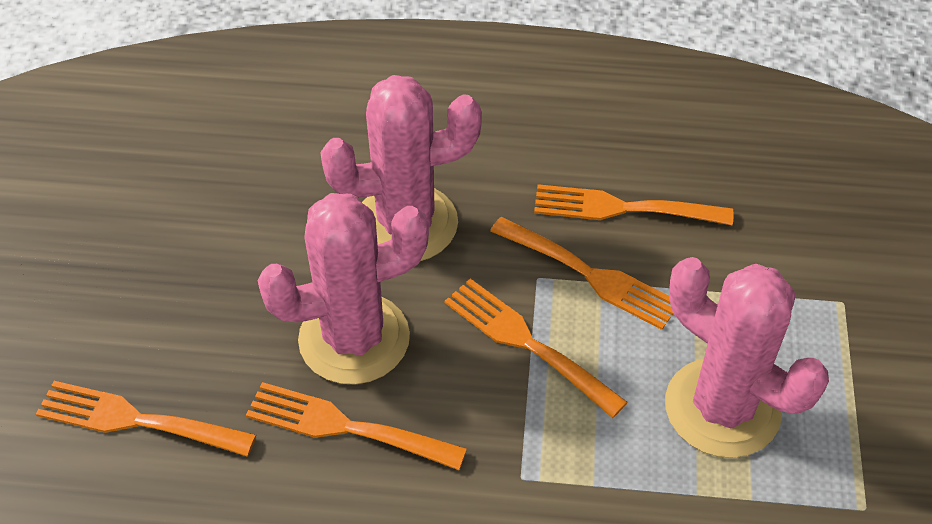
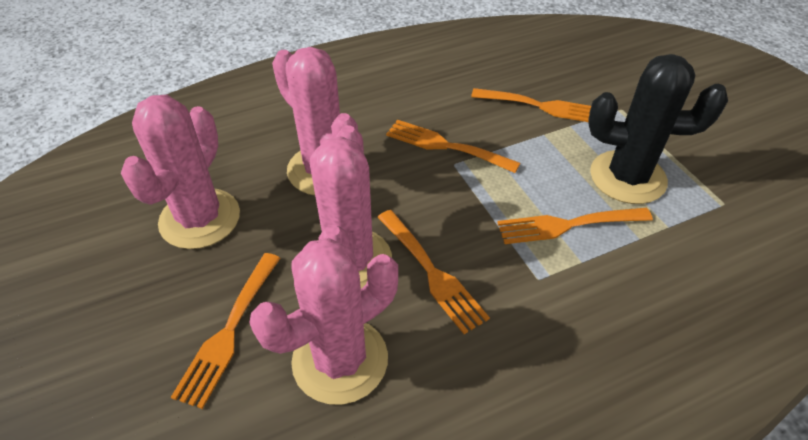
black cactus: none = 0 -> [588,54,728,204] = 1
pink cactus: [257,193,429,384] [320,75,482,261] [665,257,829,458] = 3 -> [121,95,240,249] [249,238,398,405] [272,47,358,195] [310,125,392,288] = 4

